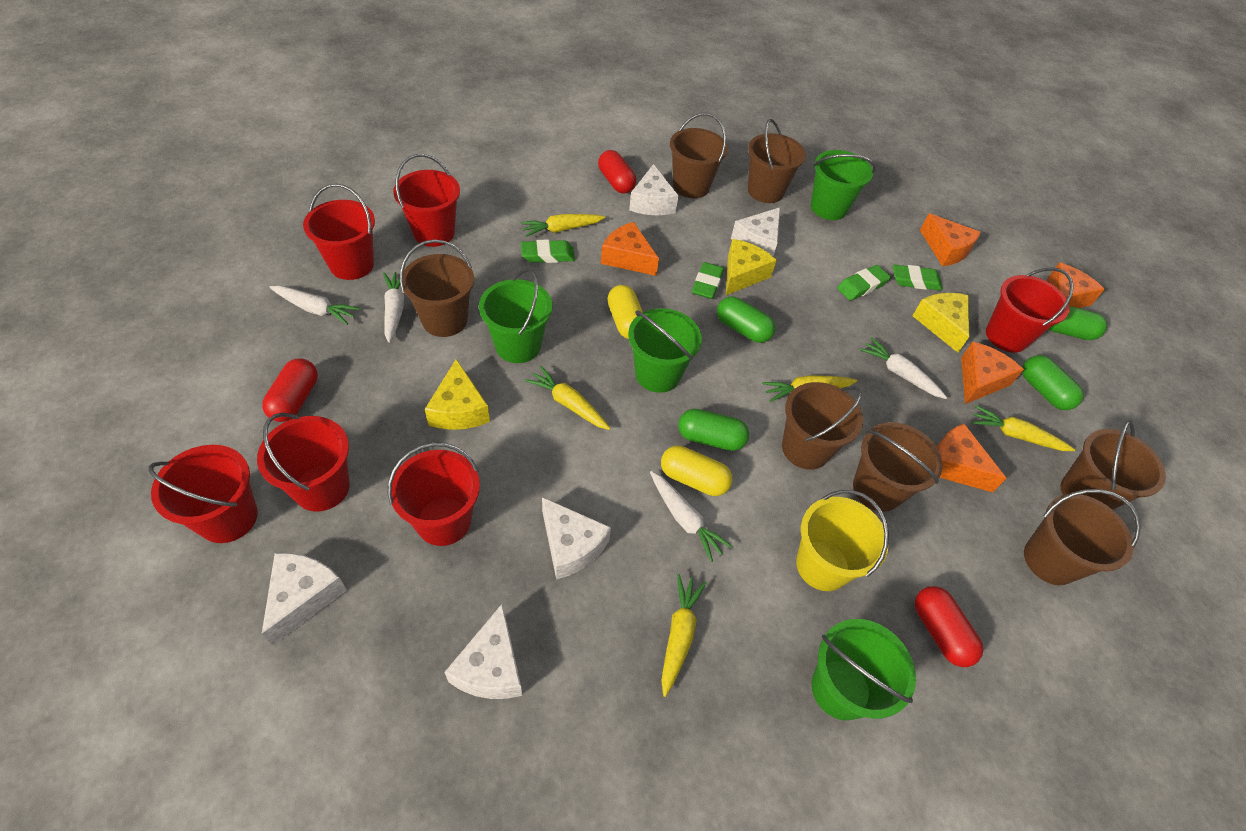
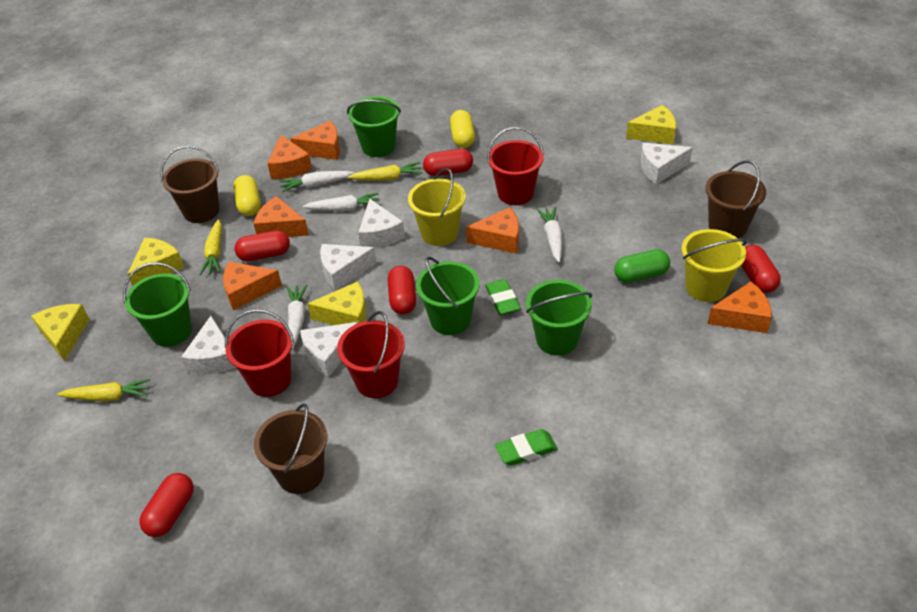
brown bucket: [400,239,474,337] [670,113,728,198] [748,119,806,203] [782,382,863,470] [853,422,943,512] [1024,489,1141,585] [1061,421,1166,510] = 7 -> [160,146,219,223] [254,403,327,494] [705,160,766,238] = 3
green capsule: [678,409,749,451] [717,296,775,343] [1022,355,1084,410] [1048,306,1107,340] = 4 -> [614,249,670,283] = 1
green eraser: [521,239,575,263] [692,262,724,299] [837,265,890,301] [893,265,942,290] = 4 -> [485,279,520,315] [495,429,558,466] = 2
orange cheese: [601,222,659,276] [920,213,981,266] [937,424,1007,492] [961,342,1024,404] [1047,262,1105,308] = 5 -> [223,261,282,310] [254,196,309,237] [267,135,312,179] [291,120,340,160] [466,207,519,254] [707,281,772,333] = 6
red bucket: [148,445,258,543] [257,413,350,511] [303,184,375,280] [387,442,480,546] [393,154,460,247] [986,267,1074,353] = 6 -> [225,309,294,397] [337,311,405,398] [487,127,544,205] = 3
red capsule: [262,358,318,422] [598,150,636,194] [915,586,983,667] = 3 -> [139,473,194,537] [234,230,290,261] [388,266,416,314] [423,149,473,176] [741,245,781,293] = 5
yellow bucket: [796,490,889,591] = 1 -> [408,168,466,246] [681,229,747,302] = 2
yellow carrot: [521,214,605,237] [525,366,611,430] [661,574,707,697] [762,375,857,402] [972,405,1075,451] = 5 -> [57,379,150,402] [200,219,222,275] [348,162,423,181] = 3
yellow cheese: [425,359,490,430] [726,239,777,295] [913,293,969,353] = 3 -> [31,304,89,361] [127,238,184,286] [307,281,367,325] [626,105,676,145] = 4

